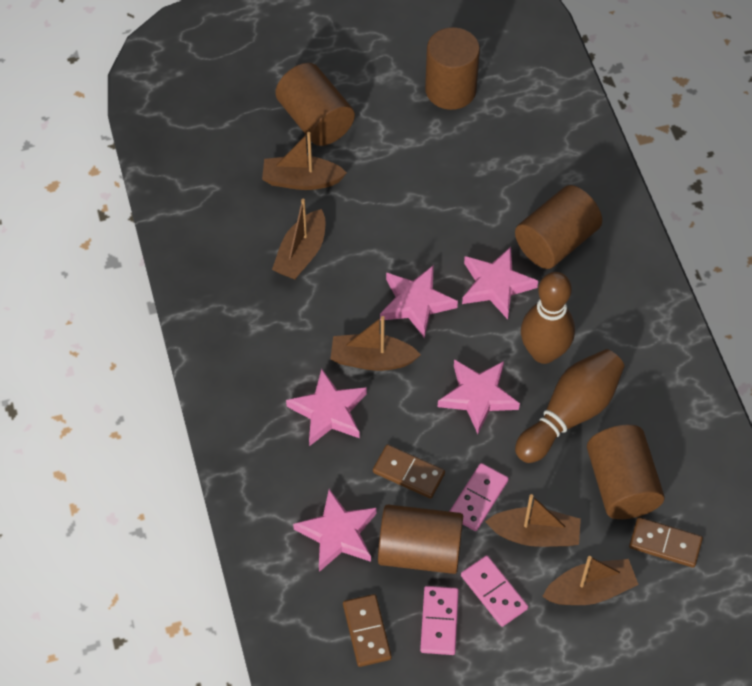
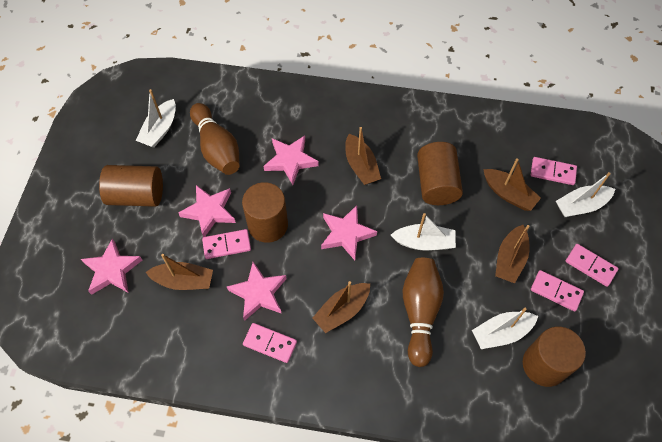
brown cylinder: [275,63,355,146] [378,505,463,574] [425,27,480,110] [515,185,602,269] [587,425,665,519] = 5 -> [99,165,163,207] [242,182,288,243] [417,142,463,205] [523,327,586,387] = 4
brown domino: [343,594,392,667] [373,444,445,499] [629,517,703,568] = 3 -> none = 0
pink domino: [420,586,459,655] [449,463,509,531] [461,555,528,627] = 3 -> [202,229,251,259] [243,323,297,363] [531,157,577,185] [531,270,584,311] [566,244,619,287] = 5
white boat: none = 0 -> [136,89,176,147] [391,213,456,250] [472,308,538,349] [556,172,615,217] = 4

